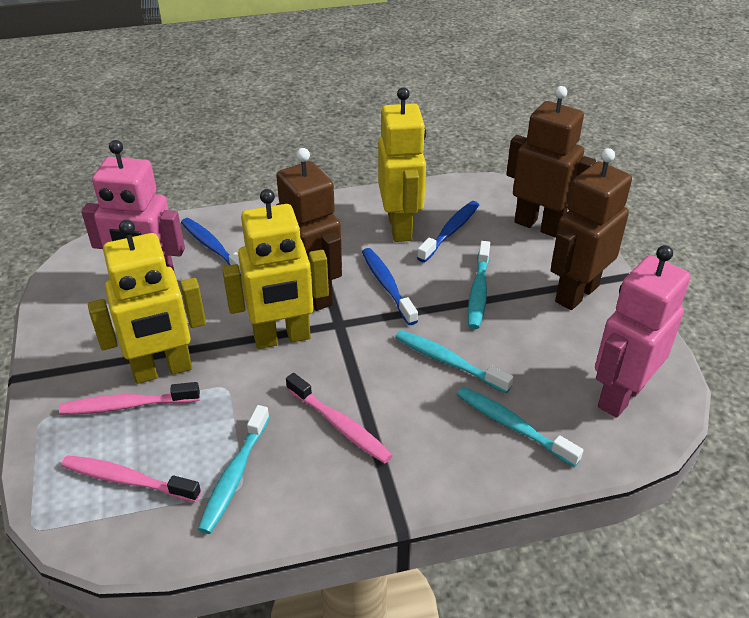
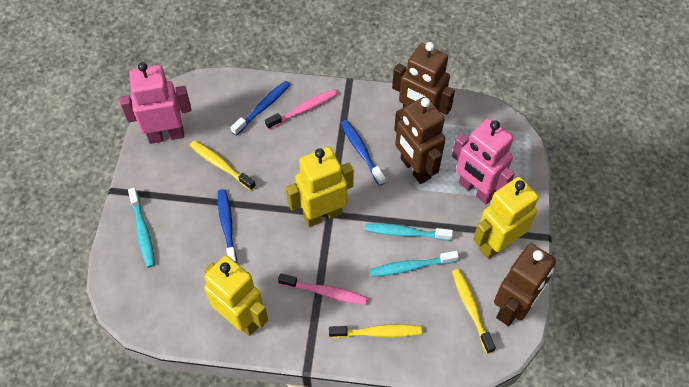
pink toothbrush: [59,382,200,415] [61,455,201,502] [286,373,393,464] = 3 -> [265,89,337,129] [278,273,368,305] = 2
turquoise toothbrush: [198,405,270,534] [395,330,513,393] [457,387,583,467] [468,241,490,329] = 4 -> [128,188,155,268] [365,224,453,241] [370,251,459,277] = 3
yellow toothbrush: none = 0 -> [190,141,256,191] [329,324,422,338] [452,269,496,354] = 3

